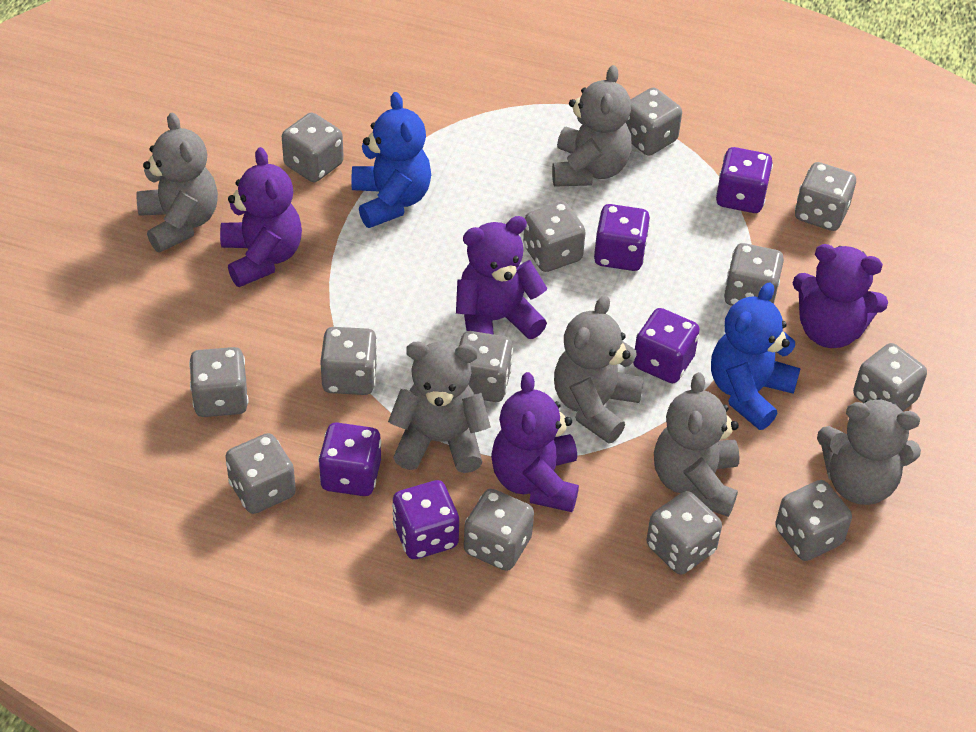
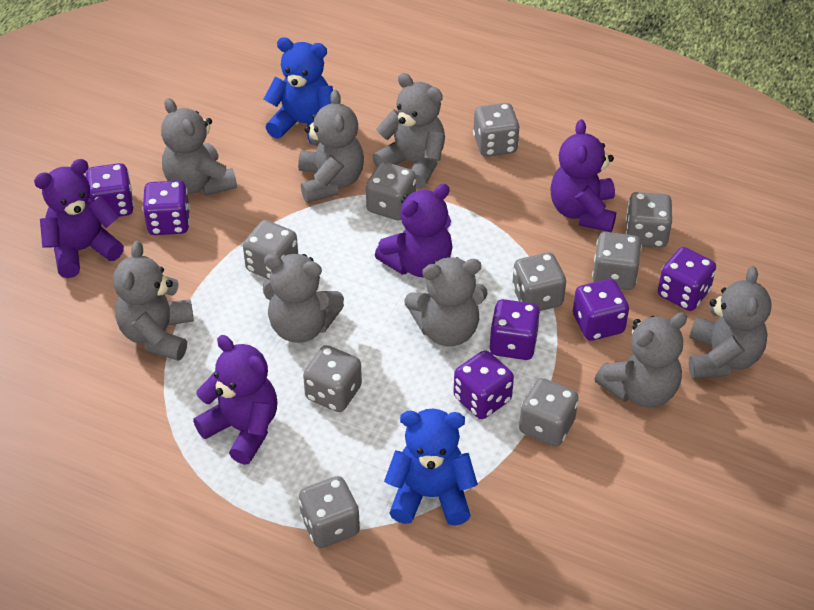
grey dice: [189,347,248,417] [225,433,296,514] [282,113,344,182] [320,327,378,395] [459,331,513,402] [464,489,534,571] [523,201,586,272] [626,87,682,156] [646,491,722,574] [724,243,784,306] [775,480,852,561] [795,162,856,231] [853,343,927,411] = 13 -> [243,220,298,279] [299,476,360,548] [303,345,362,412] [366,162,416,220] [473,103,520,157] [512,252,566,311] [519,378,579,447] [592,232,642,290] [626,192,672,248] = 9
grey teddy bear: [136,113,218,253] [388,341,491,473] [552,65,632,187] [554,295,644,444] [654,372,740,517] [817,398,921,505] = 6 -> [113,241,194,361] [161,98,237,196] [263,254,344,343] [298,90,364,203] [372,73,445,189] [404,257,488,346] [595,312,687,408] [688,266,772,379] = 8
purple dice: [318,423,381,496] [392,480,459,559] [594,204,650,271] [633,308,700,383] [716,147,773,213] = 5 -> [86,163,134,217] [143,180,190,235] [454,350,514,419] [489,299,540,360] [573,279,629,341] [658,247,716,311] = 6

